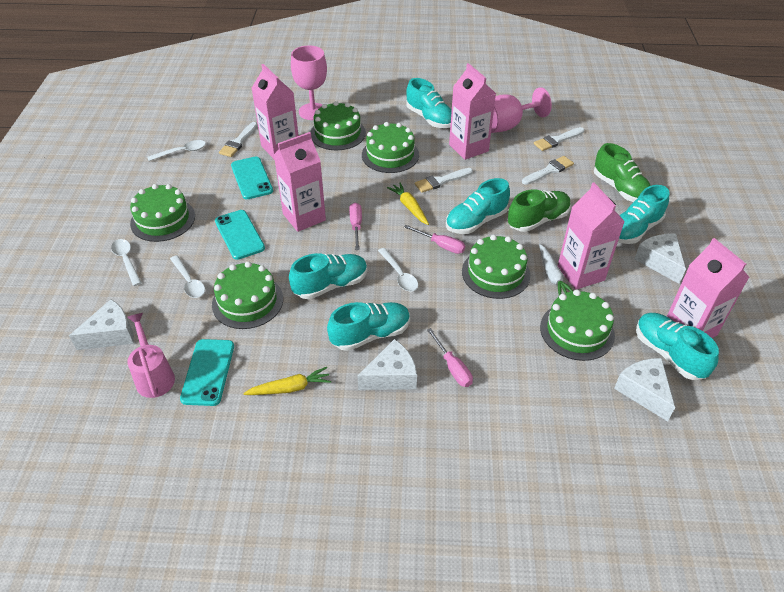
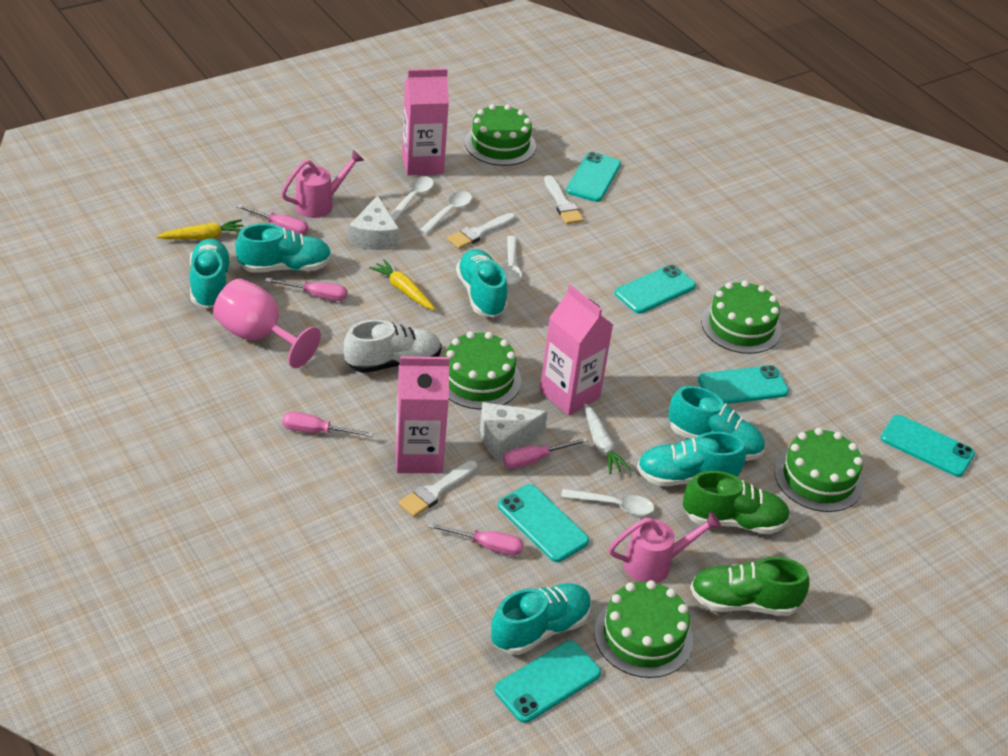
green cake: [130,184,195,242] [212,261,283,329] [310,101,366,150] [362,122,419,173] [462,234,530,299] [540,290,615,361] = 6 -> [445,331,521,410] [465,104,536,166] [594,580,693,678] [701,280,782,354] [774,428,863,512] = 5
pink carton: [252,64,299,160] [274,132,326,232] [449,63,496,160] [558,183,625,290] [667,238,749,338] = 5 -> [395,356,450,473] [402,68,449,176] [540,284,613,416] = 3
pink goblet: [291,46,327,120] [491,87,552,133] = 2 -> [213,278,321,368] = 1
pink screwdriver: [349,203,362,250] [404,225,465,254] [427,328,473,387] = 3 -> [236,204,309,235] [265,278,347,301] [282,412,373,437] [428,523,524,556] [503,438,588,469] = 5
pink watering can: [127,313,175,398] = 1 -> [281,150,364,218] [609,511,722,583] = 2
turquoise phone: [180,339,234,406] [215,210,265,260] [231,157,273,199] = 3 -> [494,640,601,723] [498,484,589,562] [566,152,621,202] [615,265,696,314] [698,365,789,404] [880,415,975,477] = 6
white brush: [219,122,258,157] [415,168,473,193] [522,156,574,185] [534,127,585,151] = 4 -> [399,461,478,517] [447,213,516,249] [544,175,584,224] = 3
white cheese: [69,299,134,350] [358,339,417,390] [614,358,675,422] [634,234,686,284] = 4 -> [349,195,399,250] [480,402,548,461] = 2
white shoe: none = 0 -> [344,320,442,373] = 1

